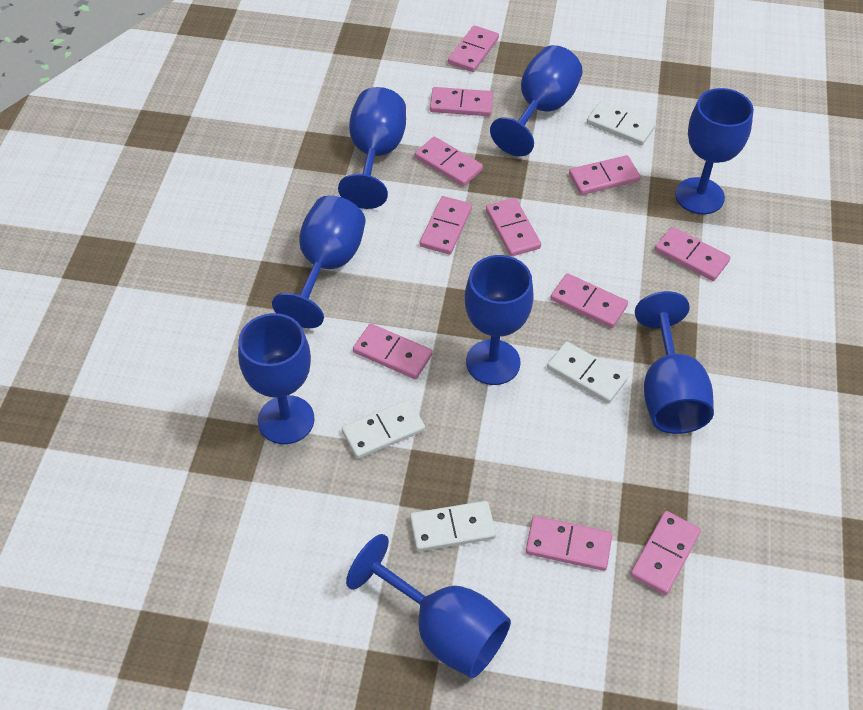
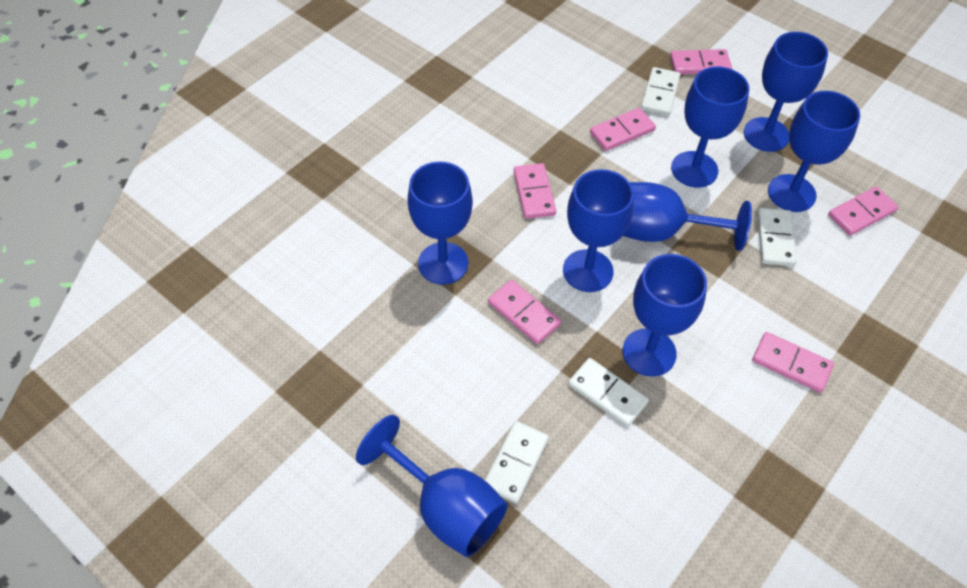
pink domino: [353,324,433,379] [415,137,483,186] [420,196,472,255] [430,87,493,116] [448,25,499,72] [486,198,541,256] [526,516,612,571] [551,273,628,328] [569,155,640,195] [630,511,701,595] [655,227,730,281] = 11 -> [488,280,561,344] [514,163,556,219] [590,108,656,151] [670,49,732,75] [752,332,834,393] [828,186,898,236] = 6

